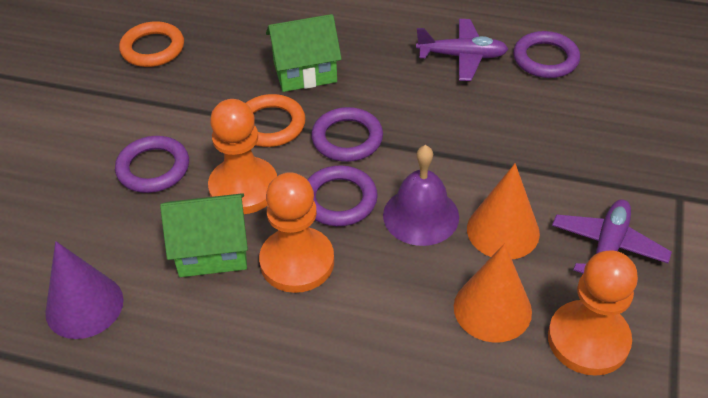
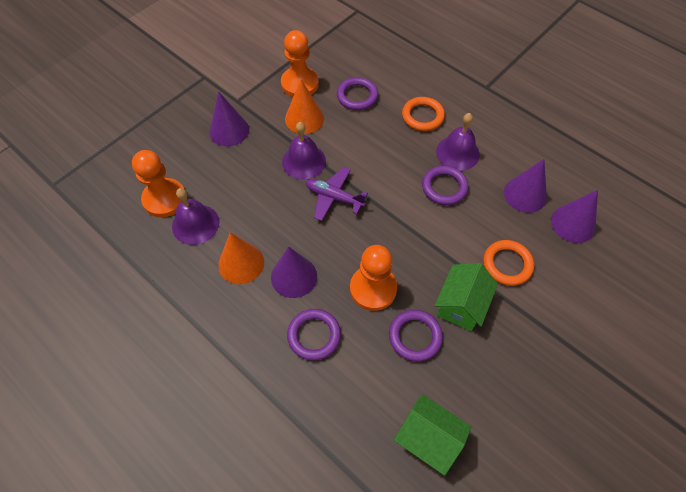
purple bell: [383,145,459,246] = 1 -> [172,188,219,245] [282,122,326,179] [436,113,480,171] = 3
purple cone: [45,241,124,339] = 1 -> [210,91,249,146] [271,246,317,298] [504,159,547,213] [551,190,598,243] = 4
purple plane: [416,19,508,81] [552,199,672,274] = 2 -> [306,167,368,221] = 1

